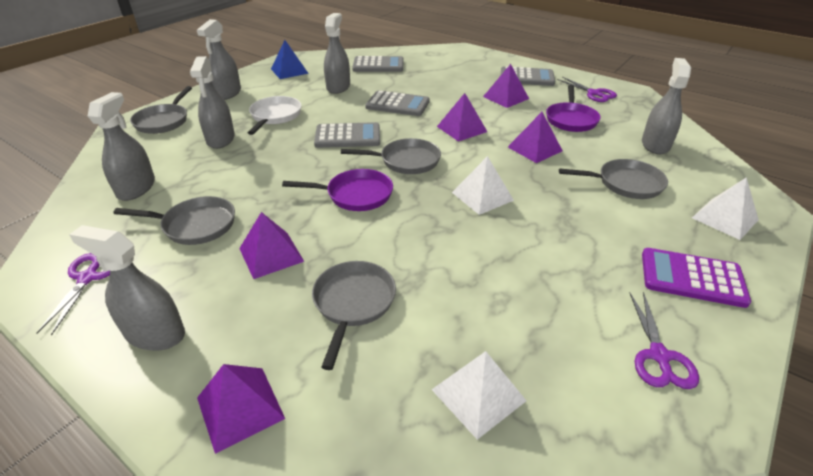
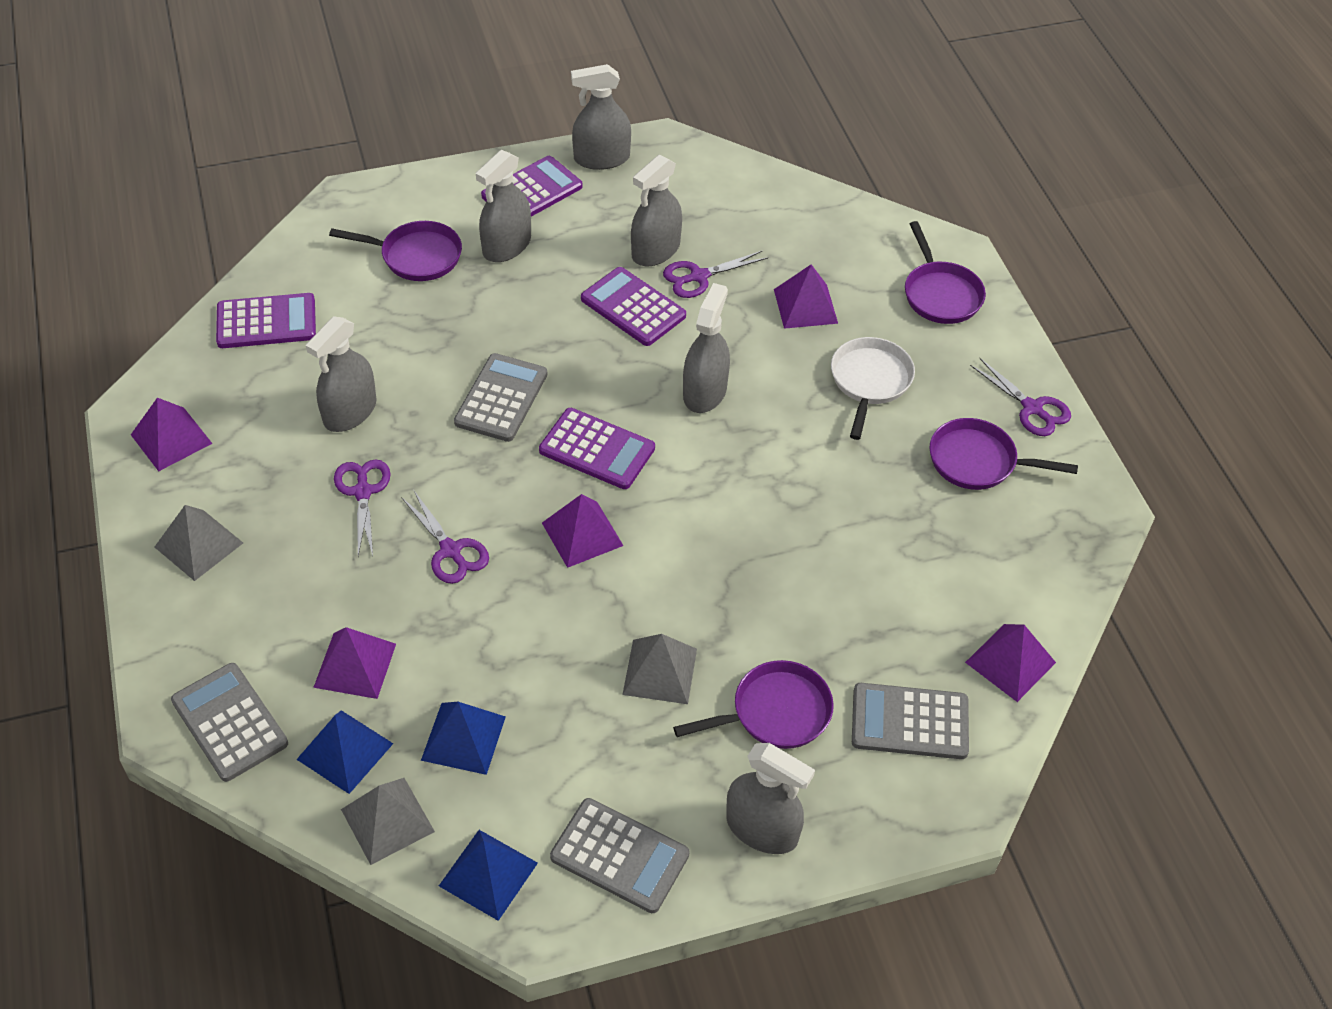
blue pyramid: [271,40,309,79] = 1 -> [296,710,393,794] [421,702,506,775] [439,830,538,921] = 3
grey pan: [114,196,235,245] [130,86,192,134] [312,261,396,370] [341,138,441,174] [559,159,668,199] = 5 -> none = 0
grey pyramid: none = 0 -> [155,505,243,581] [341,778,435,865] [622,634,697,704] = 3
purple calculator: [642,248,751,308] = 1 -> [216,293,316,348] [481,156,582,217] [539,408,655,489] [581,267,686,346] = 4
purple pan: [282,169,393,211] [546,85,601,132] = 2 -> [329,221,462,281] [673,660,834,749] [905,221,986,324] [929,418,1078,490] = 4
purple scissors: [37,253,110,335] [557,77,617,102] [629,292,699,389] = 3 -> [334,459,391,556] [401,491,489,584] [663,251,768,298] [970,358,1071,436] = 4
white pyramid: [431,351,526,440] [452,156,514,215] [692,177,759,240] = 3 -> none = 0

